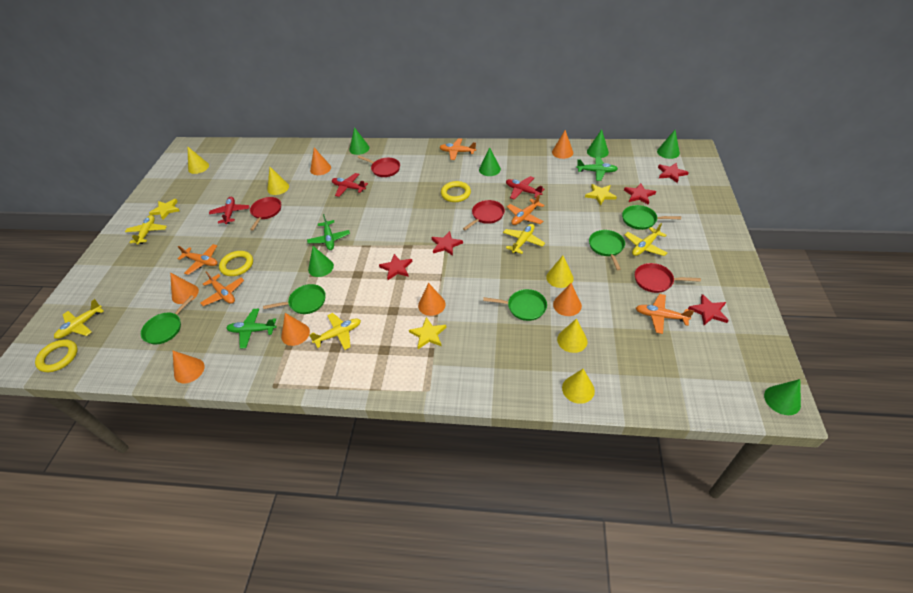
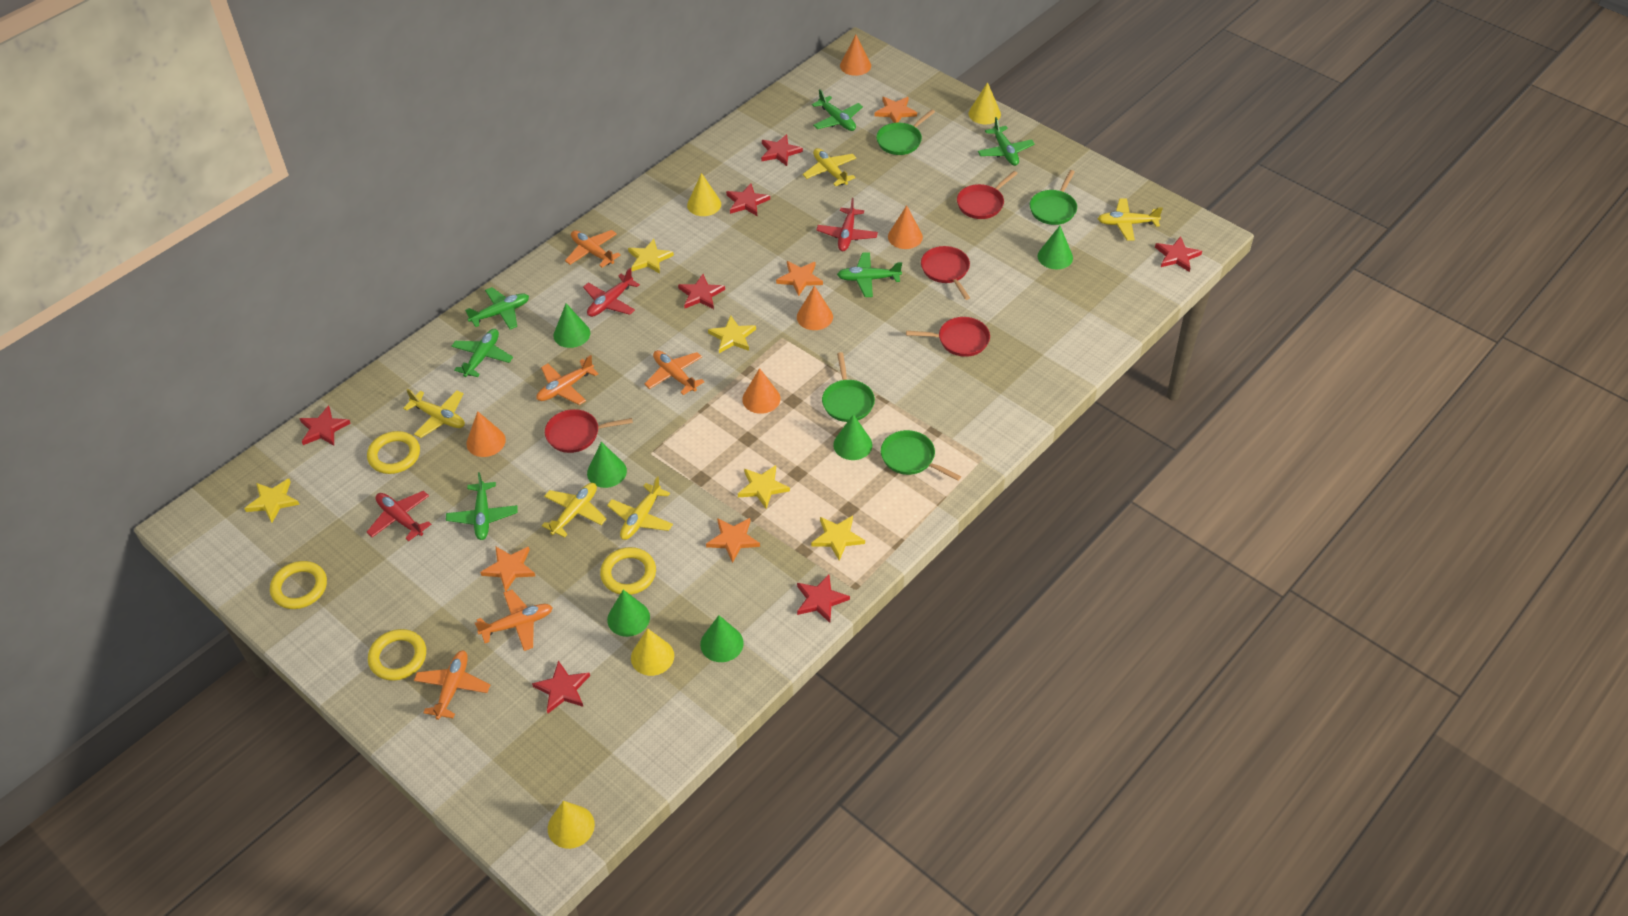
green pan: [141,295,194,345] [263,284,326,314] [483,289,547,321] [589,230,625,270] [622,205,681,230] = 5 -> [822,352,875,422] [876,109,935,155] [881,430,961,481] [1030,170,1077,225] = 4
green plane: [226,309,276,348] [307,214,350,250] [576,157,618,181] = 3 -> [446,472,518,540] [451,329,513,377] [466,287,529,329] [812,89,863,131] [837,252,902,297] [978,117,1035,166] = 6
orange cone: [170,273,199,304] [173,351,205,384] [281,313,310,346] [310,148,331,175] [418,283,446,316] [552,130,573,159] [553,283,582,316] = 7 -> [466,411,506,457] [742,368,780,414] [797,286,833,330] [840,35,871,76] [888,205,923,249] = 5
orange star: none = 0 -> [480,547,535,592] [706,518,760,563] [776,261,823,296] [875,97,917,123] = 4
red star: [379,254,413,280] [432,231,463,256] [624,183,656,205] [658,163,689,183] [688,294,729,325] = 5 -> [299,405,351,446] [532,660,590,713] [678,274,725,309] [726,183,770,216] [761,134,803,166] [797,574,850,623] [1155,236,1202,272] = 7
yellow cone: [188,147,209,174] [267,167,289,195] [546,256,574,288] [557,318,588,353] [562,369,595,404] = 5 -> [548,801,595,849] [631,628,674,676] [687,173,721,216] [969,82,1001,124] = 4
yellow ring: [35,339,78,372] [219,251,253,276] [441,181,471,202] = 3 -> [270,561,327,609] [367,431,420,474] [368,629,426,681] [600,547,656,595] = 4
yellow star: [149,199,180,220] [409,317,446,349] [585,184,617,206] = 3 -> [244,479,300,523] [628,239,674,274] [708,316,756,353] [738,465,790,509] [811,516,865,561] = 5

